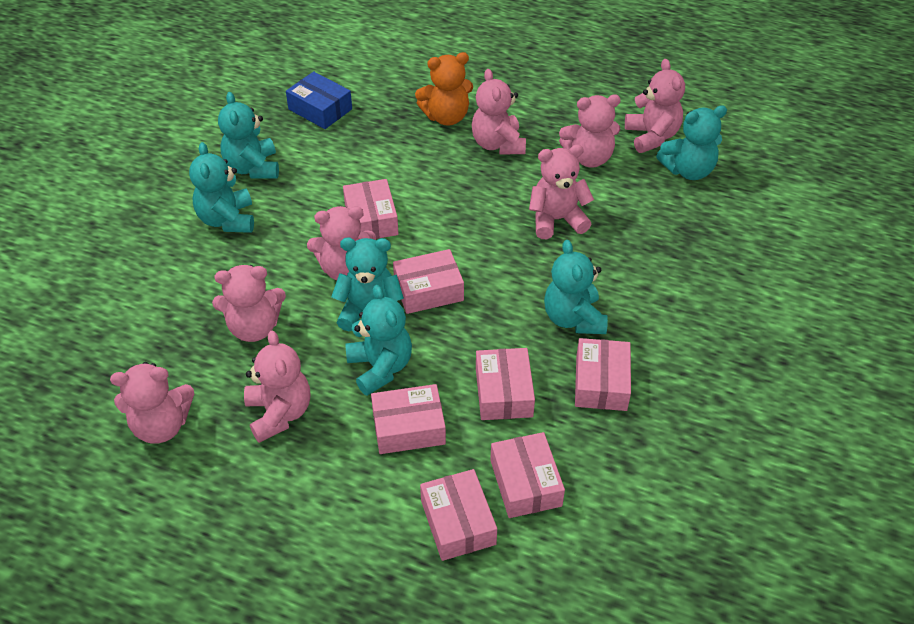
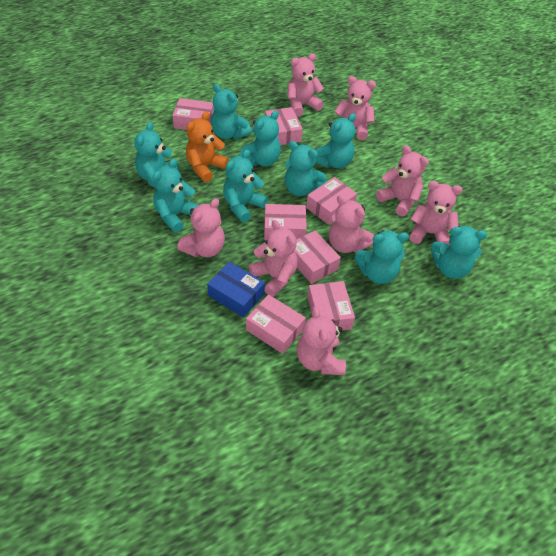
turquoise teddy bear: [189,142,254,233] [218,92,279,179] [331,238,404,331] [345,285,412,396] [544,240,608,334] [656,105,727,180] = 6 -> [134,122,179,188] [153,158,199,232] [211,84,252,139] [223,149,268,222] [239,111,281,166] [285,141,327,196] [316,113,356,168] [354,230,409,284] [431,226,487,279] = 9

